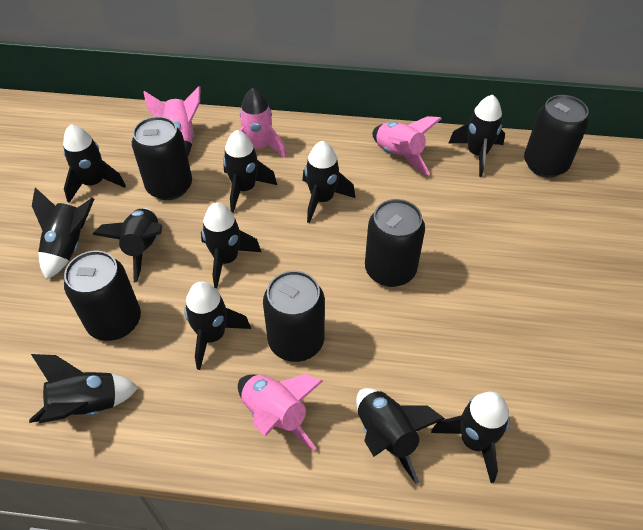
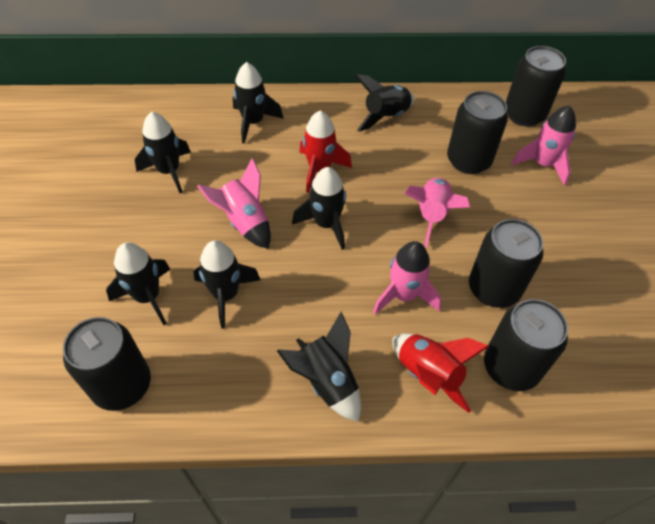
black rocket: [29,354,139,423] [32,187,94,280] [63,124,126,203] [93,208,163,282] [184,282,251,370] [201,203,261,288] [223,130,277,213] [302,141,355,223] [356,388,445,484] [431,392,510,483] [448,95,505,177] = 11 -> [106,243,171,325] [135,112,191,193] [193,240,260,329] [233,62,283,144] [277,312,361,422] [292,167,346,250] [355,74,414,132] = 7
red rocket: none = 0 -> [300,110,352,193] [392,333,489,413] = 2

